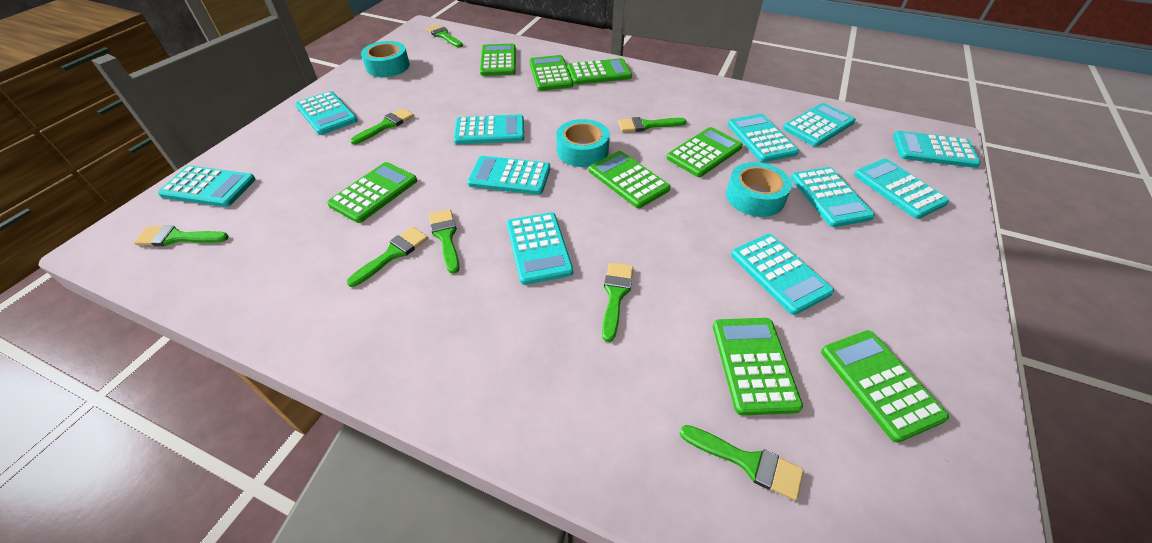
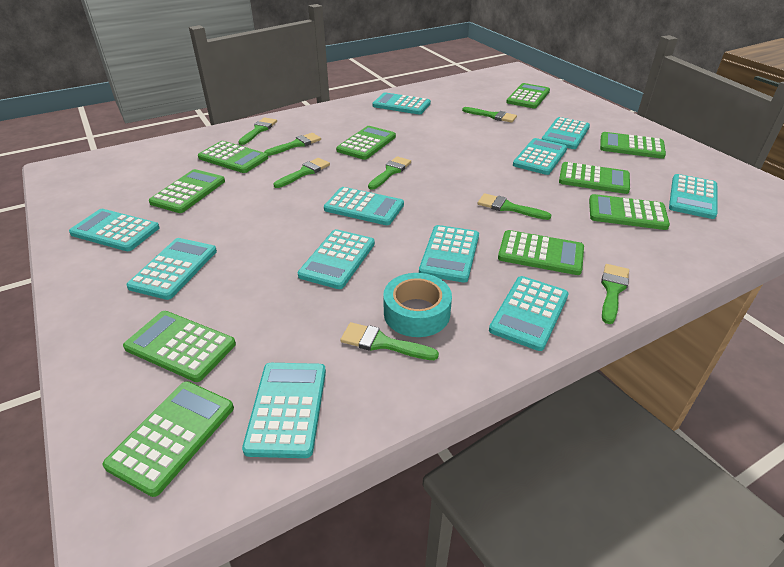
green calculator: [327,162,417,223] [480,44,516,76] [529,55,573,91] [568,58,632,85] [589,151,671,208] [667,127,743,177] [713,318,803,415] [821,330,949,443] = 8 -> [103,381,234,497] [123,311,236,382] [149,169,225,213] [198,141,268,173] [336,126,396,160] [498,230,584,275] [506,83,550,109] [559,162,630,194] [589,194,670,230] [600,132,666,159] = 10
turquoise tape: [361,41,410,77] [556,119,610,167] [726,162,792,217] = 3 -> [383,273,452,337] = 1

